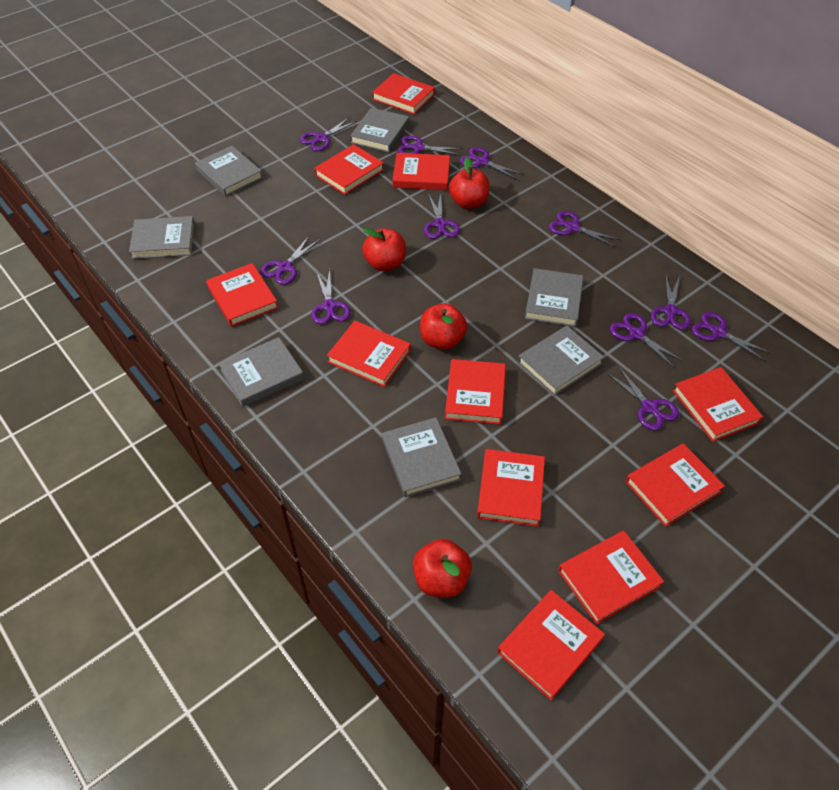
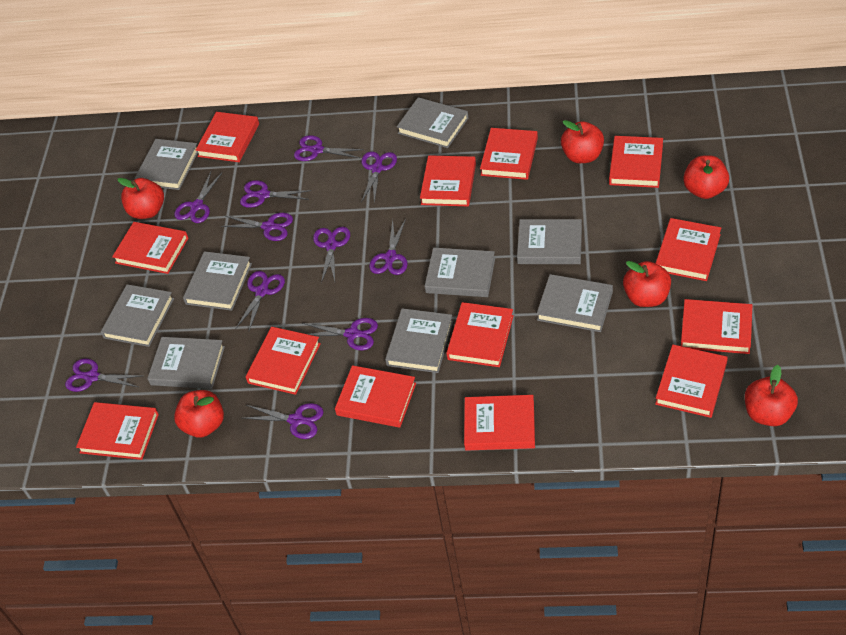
grey book: [129,216,195,259] [195,146,263,196] [219,337,304,407] [350,108,409,153] [382,417,462,497] [518,326,604,396] [525,268,584,327] = 7 -> [101,284,174,347] [135,139,198,190] [147,337,225,389] [183,251,252,311] [385,308,453,373] [397,97,469,148] [425,248,495,297] [517,219,582,264] [537,274,613,332] = 9
red apple: [362,228,406,271] [413,539,472,598] [420,303,467,350] [449,157,490,209] = 4 -> [117,178,164,219] [174,390,224,437] [561,120,604,163] [623,261,671,307] [683,155,729,199] [745,365,798,426] = 6
red book: [206,263,278,327] [314,144,384,195] [327,321,411,387] [372,73,435,114] [392,153,450,190] [445,359,506,424] [477,449,545,527] [497,590,605,700] [558,530,664,625] [625,443,725,527] [673,367,763,442] = 11 -> [76,402,159,460] [112,222,188,274] [196,112,259,162] [246,327,321,395] [335,365,416,428] [420,155,476,206] [446,302,514,367] [464,395,535,451] [480,128,538,180] [609,136,663,188] [655,218,721,281] [655,344,728,418] [681,299,752,354] = 13

